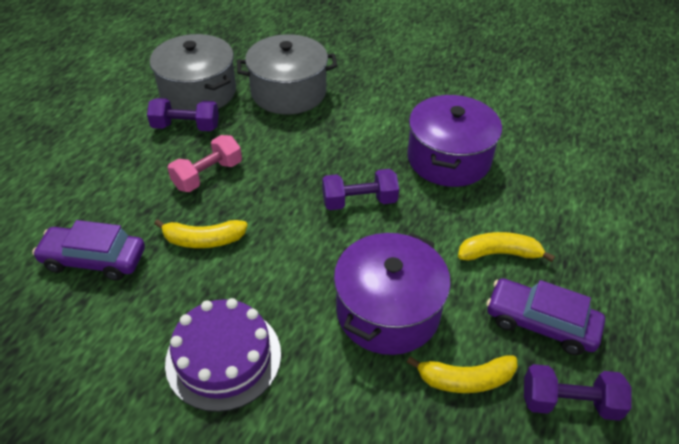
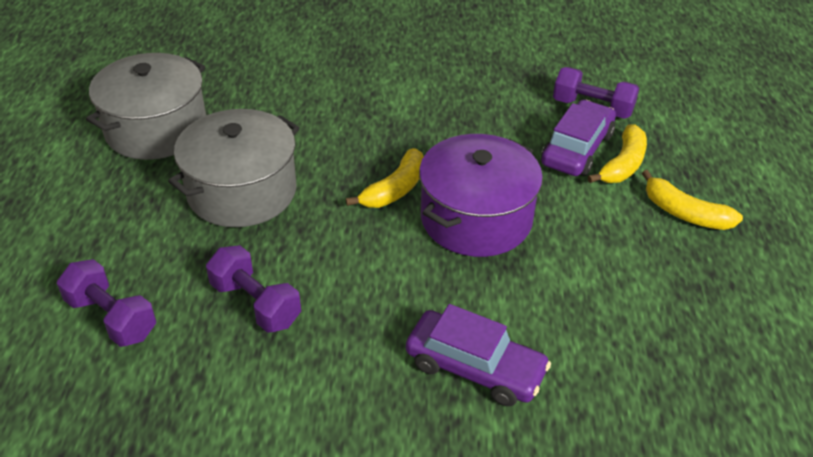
pink dumbbell: [167,135,242,192] = 1 -> none = 0
purple cake: [165,298,281,412] = 1 -> none = 0
purple pot: [334,233,451,355] [407,95,502,187] = 2 -> [419,134,543,257] = 1

